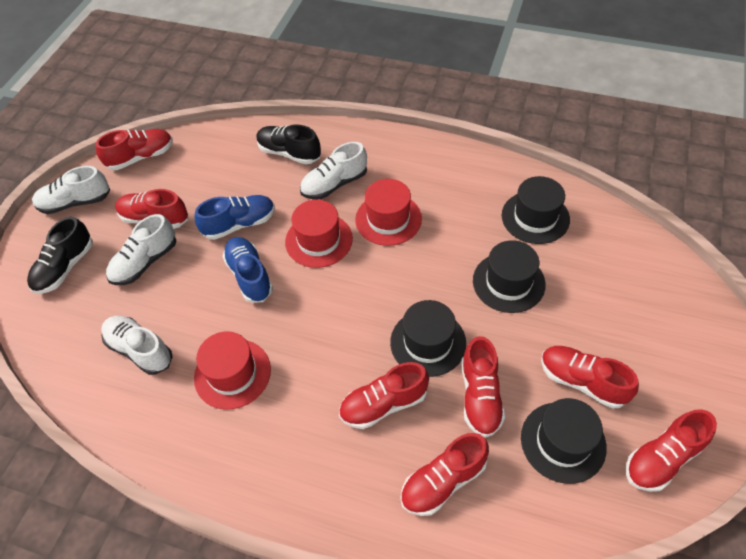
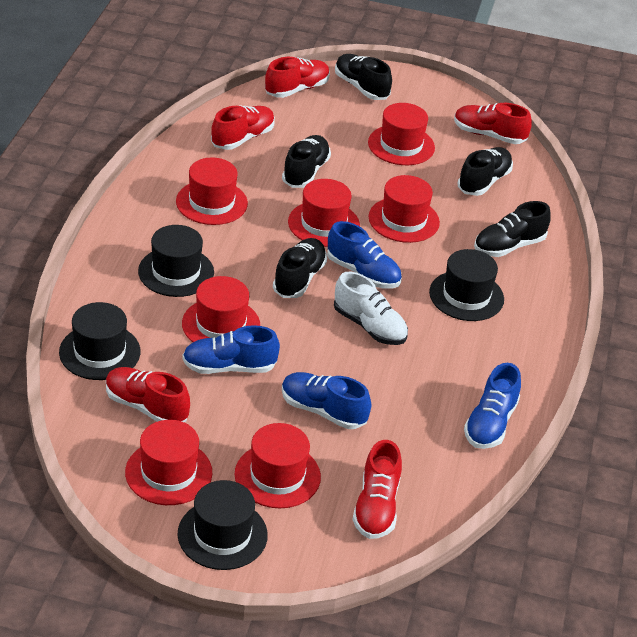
black shoe: [27,217,93,294] [256,124,321,164] = 2 -> [273,238,327,298] [282,135,331,188] [335,54,392,100] [457,147,513,196] [474,201,551,257] = 5
blue shoe: [195,195,275,240] [222,237,273,303] = 2 -> [182,325,280,374] [282,372,371,429] [327,221,402,289] [464,363,521,449] = 4
red hat: [194,331,271,410] [285,200,353,268] [355,179,422,246] = 3 -> [125,420,212,505] [176,157,248,225] [182,276,260,342] [235,423,321,508] [288,179,360,247] [368,103,435,165] [369,175,440,243] = 7
red shoe: [95,129,173,170] [115,189,188,229] [339,362,429,429] [400,433,489,516] [461,336,505,438] [541,346,639,409] [626,409,717,492] = 7 -> [106,367,190,422] [211,105,275,150] [265,57,330,98] [353,440,402,539] [454,103,532,144] = 5
white shoe: [32,166,110,214] [101,316,173,375] [106,214,176,285] [300,142,367,200] = 4 -> [334,272,408,345] = 1

